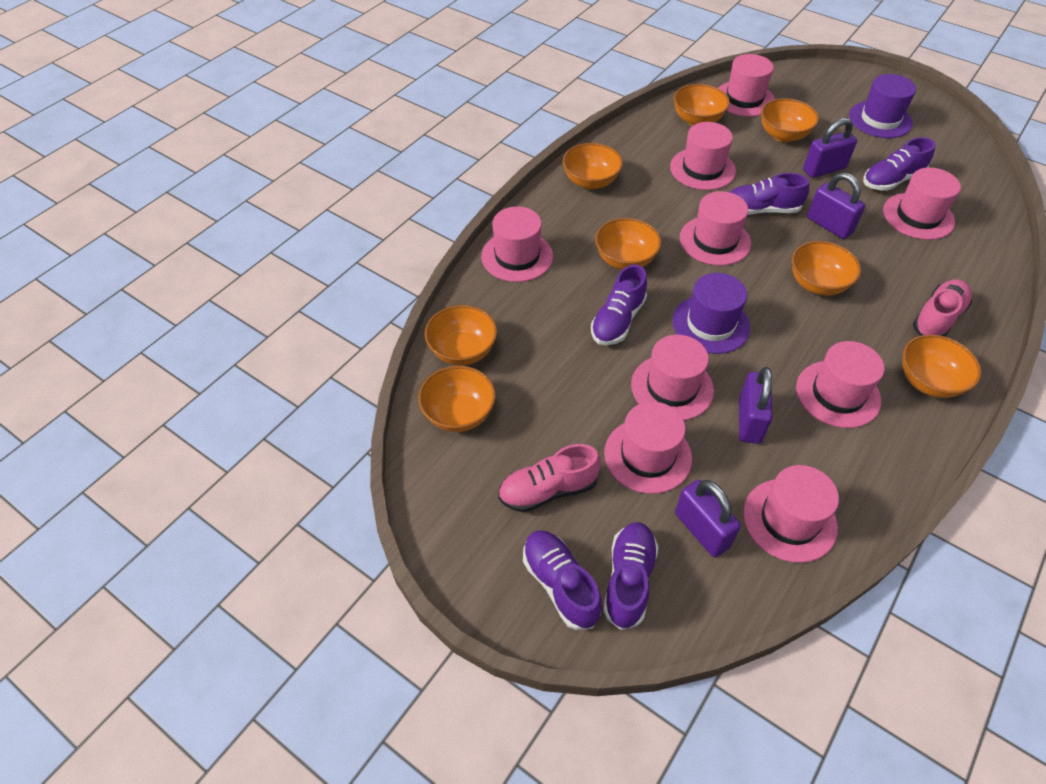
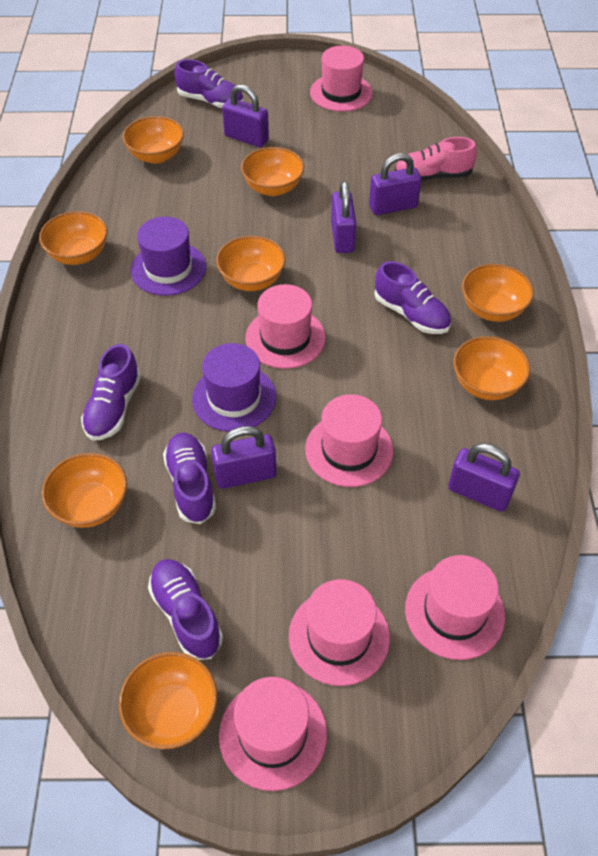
pink hat: [481,206,553,282] [604,402,692,494] [631,335,714,421] [670,122,736,190] [680,191,751,266] [718,54,775,117] [743,465,839,563] [796,341,884,428] [883,168,961,240] = 9 -> [219,677,327,791] [245,284,326,369] [289,579,390,686] [305,394,393,487] [310,46,373,112] [405,555,505,660] = 6
pink shoe: [498,444,601,513] [913,279,972,337] = 2 -> [395,137,477,181] = 1
purple padlock: [675,480,741,557] [739,367,773,444] [803,118,857,178] [807,173,866,239] = 4 -> [211,426,277,489] [222,84,269,147] [331,181,356,253] [369,153,422,215] [448,444,520,512] = 5

